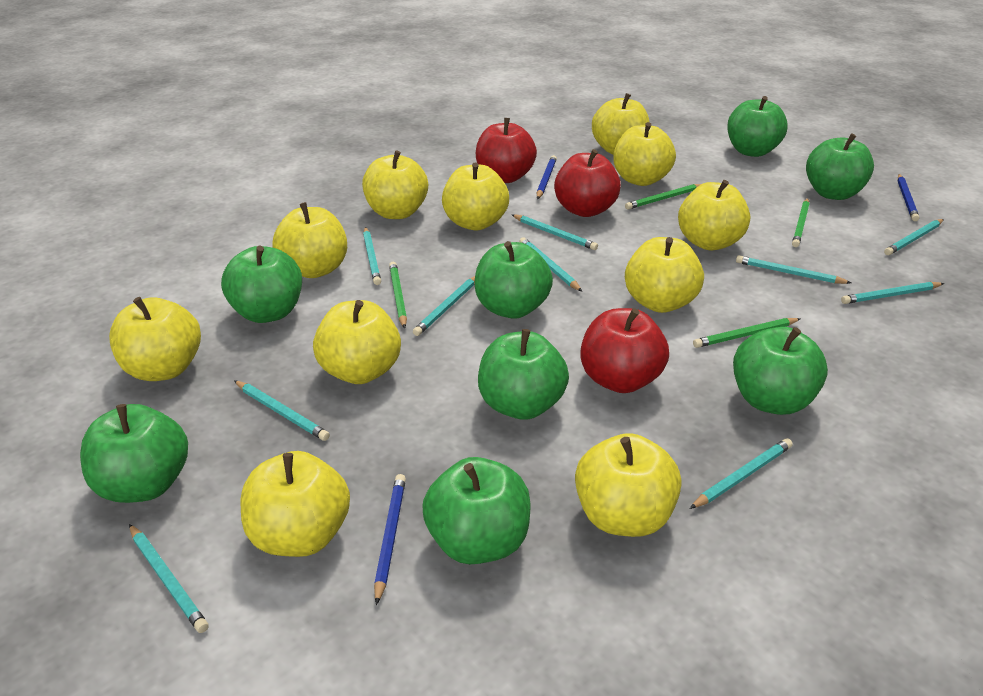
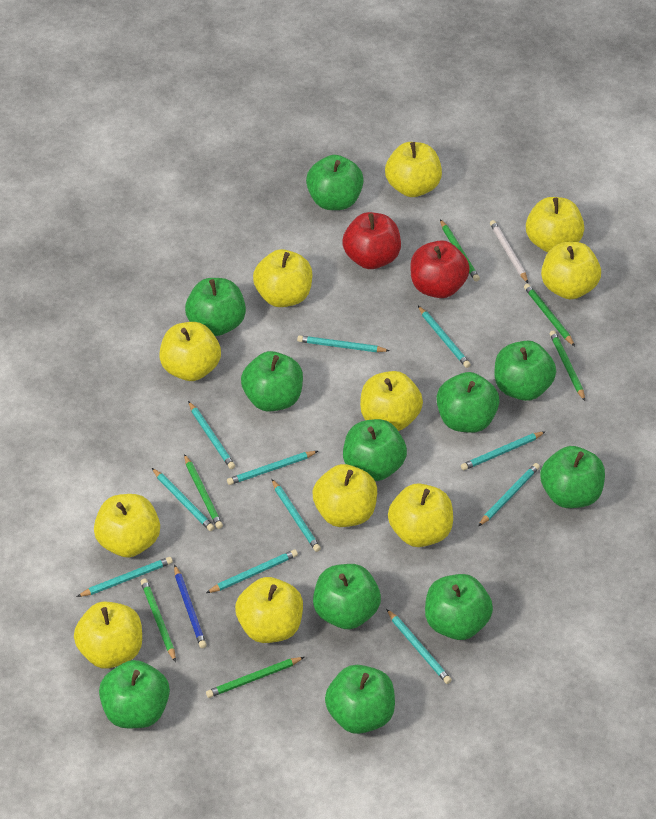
blue pencil: [374,474,406,605] [537,155,557,199] [898,174,919,221] = 3 -> [174,564,207,648] = 1
green apple: [80,404,188,503] [221,245,302,323] [422,457,531,564] [474,241,553,319] [478,329,569,420] [727,96,788,157] [733,327,828,415] [806,133,874,200] = 8 -> [99,660,170,728] [185,278,246,336] [241,351,303,412] [306,155,364,210] [313,564,381,629] [325,665,395,734] [343,419,407,481] [425,574,493,640] [436,372,500,433] [495,341,556,401] [540,446,605,508] = 11
green pencil: [389,262,407,329] [625,184,701,210] [693,318,801,348] [792,198,810,247] = 4 -> [141,579,176,662] [184,454,223,529] [206,657,304,698] [440,219,480,281] [524,284,575,346] [550,330,585,401] = 6
red apple: [476,118,537,183] [554,149,621,217] [580,308,669,393] = 3 -> [342,212,401,269] [411,240,470,298] = 2
turquoise pencil: [129,524,209,633] [234,380,330,441] [363,227,381,285] [413,276,475,336] [511,214,598,250] [520,237,582,291] [690,438,792,509] [736,255,851,284] [841,282,944,304] [884,219,944,255] = 10 -> [77,557,173,597] [152,468,215,531] [188,401,235,469] [206,550,298,593] [227,451,318,485] [272,479,321,552] [297,335,390,352] [386,609,452,684] [418,306,471,368] [461,431,546,470] [478,463,540,526] = 11
white pencil: none = 0 -> [490,220,528,283] = 1

